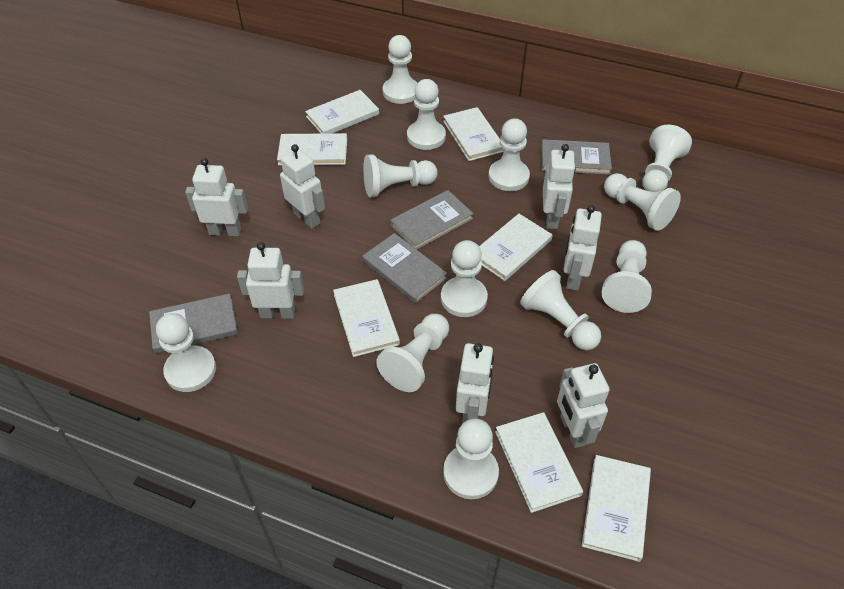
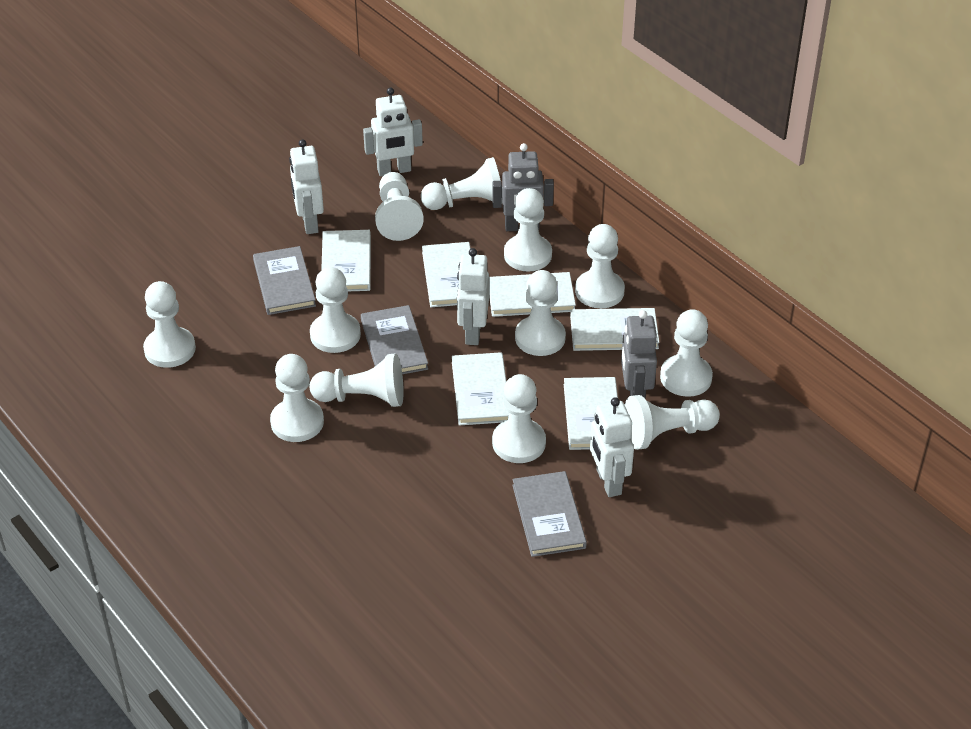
grey book: [149,293,238,353] [362,233,447,303] [390,190,474,250] [541,139,612,175] = 4 -> [253,246,316,315] [361,305,428,374] [512,471,587,557] = 3
grey robot: none = 0 -> [492,143,554,231] [621,310,657,398] = 2
white book: [277,133,347,165] [305,90,379,134] [333,279,400,357] [443,107,504,161] [479,214,553,281] [495,412,583,513] [582,455,651,562] = 7 -> [321,230,371,291] [422,242,471,307] [452,352,509,425] [489,272,576,317] [564,377,618,450] [570,308,659,351] = 6
white robot: [185,158,248,236] [237,242,304,319] [280,144,325,229] [456,343,494,424] [543,144,576,229] [557,363,610,448] [563,205,602,291] = 7 -> [289,139,324,234] [363,88,423,177] [457,248,489,345] [590,398,634,497] = 4

